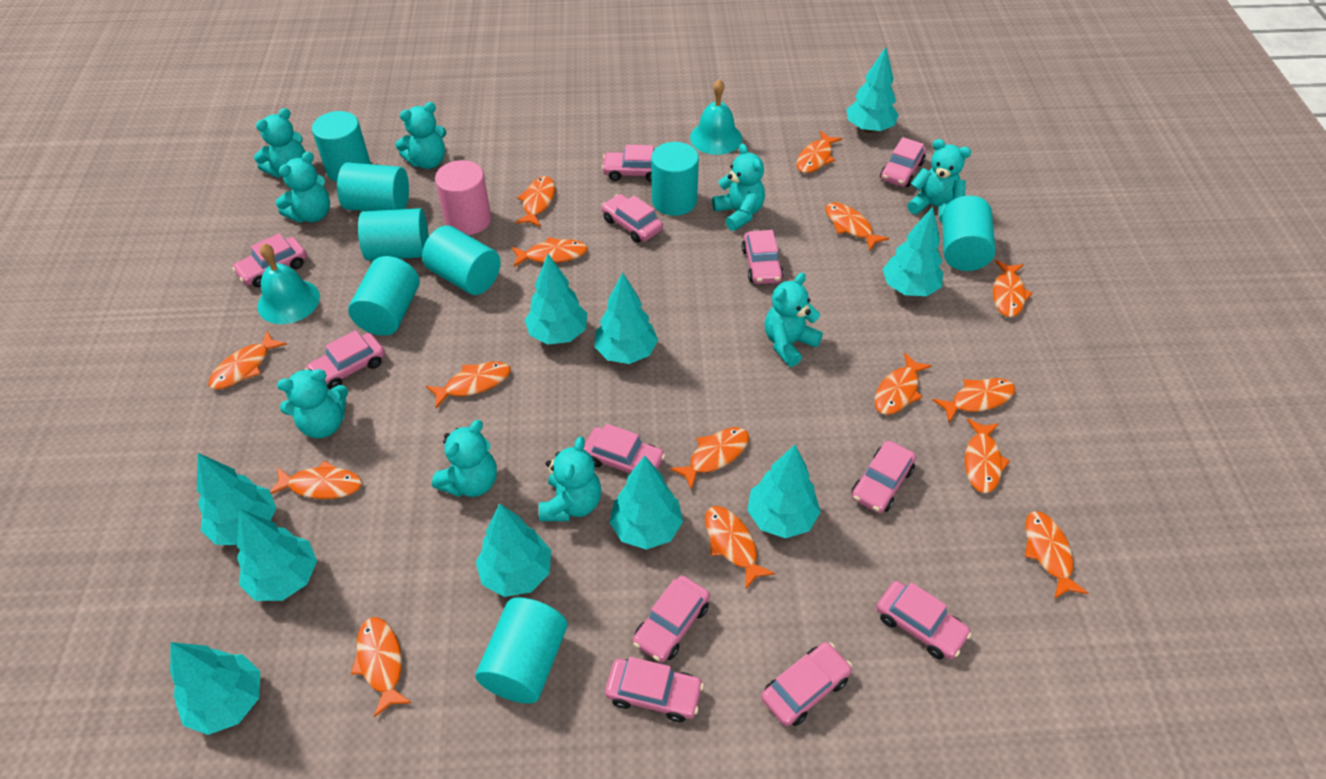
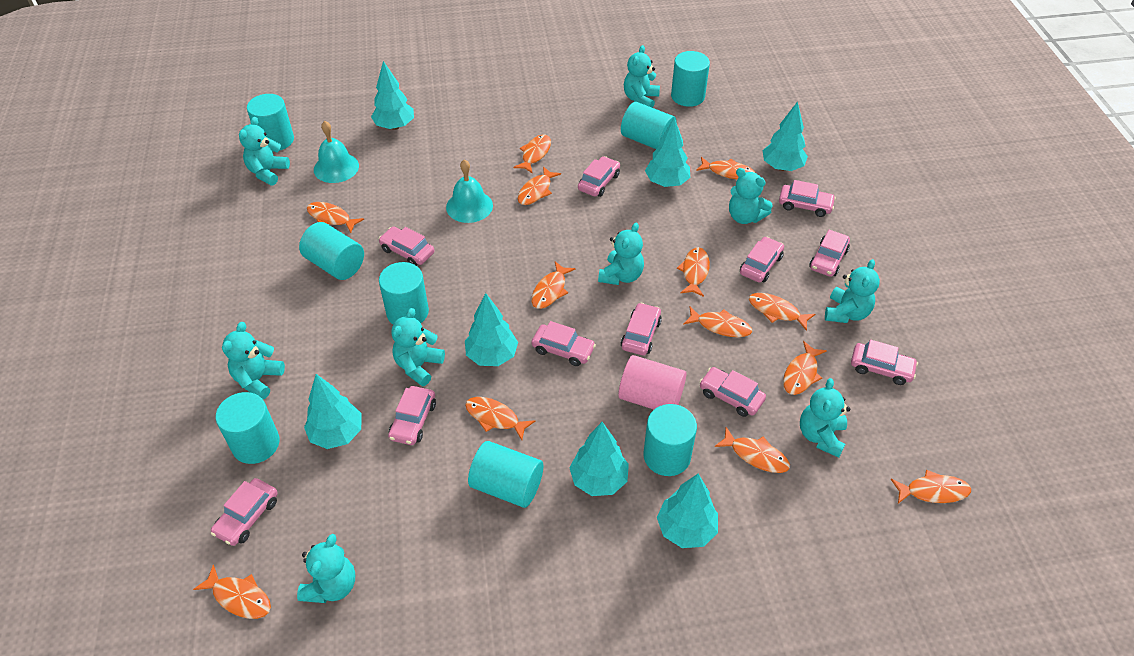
orange fish: [208,331,287,389] [270,460,362,499] [351,617,412,717] [426,362,511,408] [512,237,588,267] [515,176,555,227] [670,427,749,490] [705,506,775,589] [797,131,842,173] [826,202,889,250] [875,353,932,415] [933,378,1015,423] [965,419,1010,493] [993,260,1033,317] [1025,511,1088,599] = 15 -> [193,565,271,619] [307,202,364,233] [465,397,535,440] [513,134,551,174] [518,166,561,205] [531,261,576,309] [677,247,710,297] [683,307,752,337] [696,157,756,179] [714,427,790,473] [749,293,815,331] [783,341,827,395] [891,470,971,504] = 13
pink car: [232,233,307,287] [305,330,385,389] [583,424,665,473] [602,145,655,182] [602,194,663,243] [605,657,704,722] [633,575,710,663] [742,230,784,284] [761,642,852,726] [852,441,916,513] [876,581,972,659] [880,137,926,187] = 12 -> [211,478,278,546] [379,226,435,266] [388,386,436,445] [531,321,596,366] [578,156,620,197] [621,303,662,355] [699,367,766,417] [740,237,784,283] [779,180,836,217] [809,230,850,277] [851,340,918,385] = 11
turquoise tree: [170,642,260,735] [197,453,276,545] [237,509,317,601] [476,503,551,597] [525,254,587,344] [594,272,658,364] [609,456,683,550] [747,445,821,538] [846,47,899,133] [882,207,943,296] = 10 -> [304,374,362,449] [371,61,414,130] [465,293,518,366] [569,422,629,496] [645,118,690,187] [657,474,718,548] [762,101,808,171] = 7

